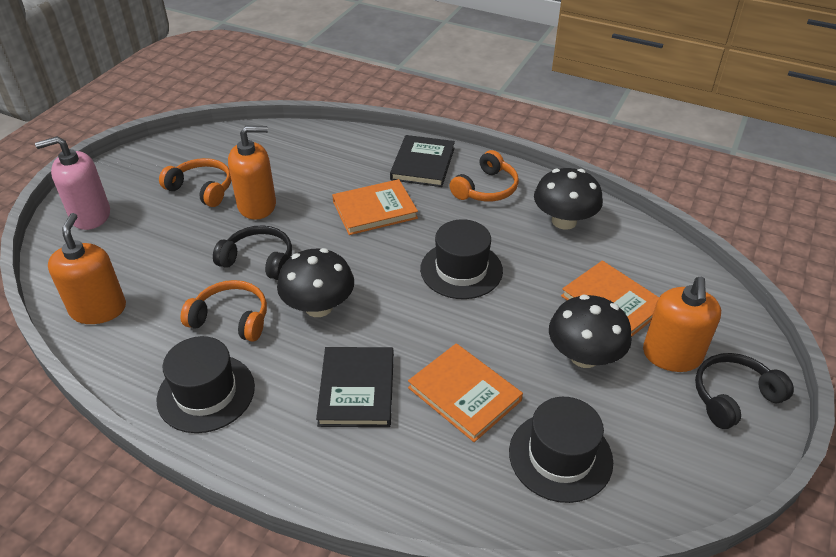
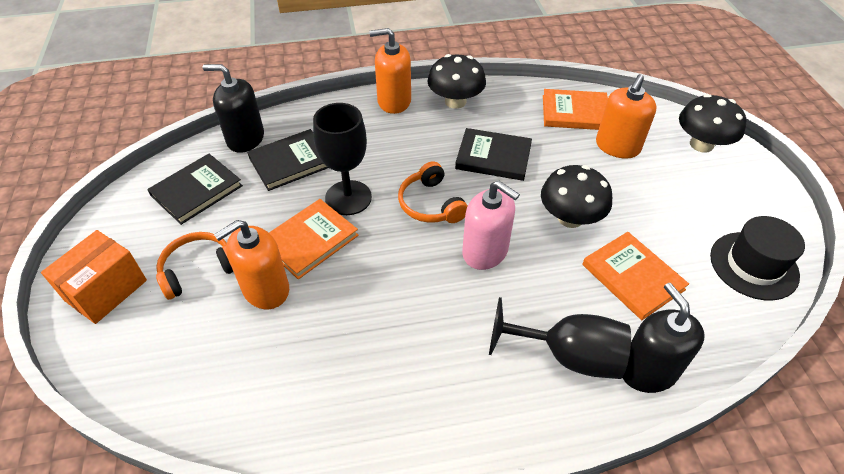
black book: [316,347,394,427] [390,135,455,187] = 2 -> [147,154,243,225] [247,129,328,191] [455,128,532,181] = 3
black goblet: none = 0 -> [313,103,372,215] [489,297,631,379] = 2
black hat: [156,336,255,433] [420,219,503,299] [509,397,613,503] = 3 -> [710,216,805,300] = 1
black headphones: [213,225,292,280] [695,353,794,429] = 2 -> none = 0
black soap dispenser: none = 0 -> [203,64,264,153] [622,283,705,393] = 2
orange box: none = 0 -> [41,230,147,324] = 1
orange headphones: [159,158,231,207] [181,280,267,342] [449,150,519,201] = 3 -> [156,232,233,300] [398,161,468,223] = 2

